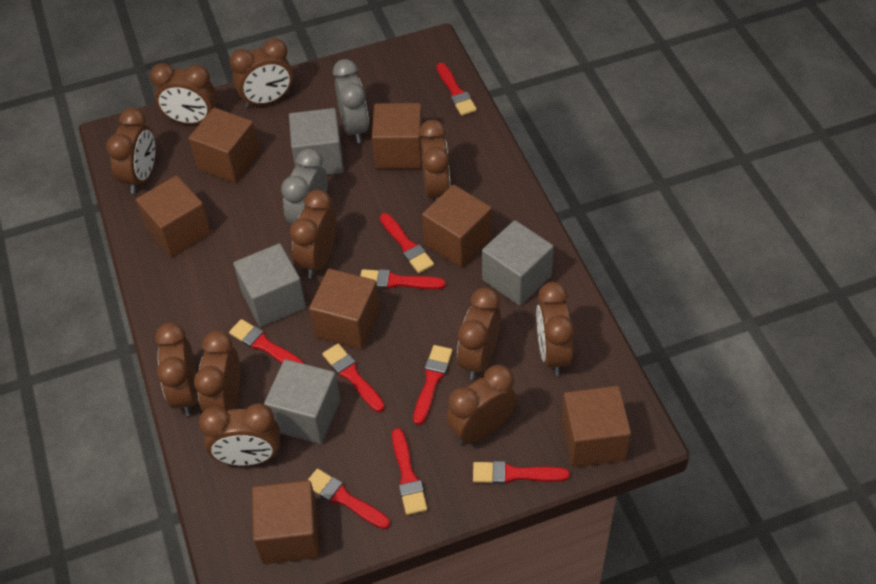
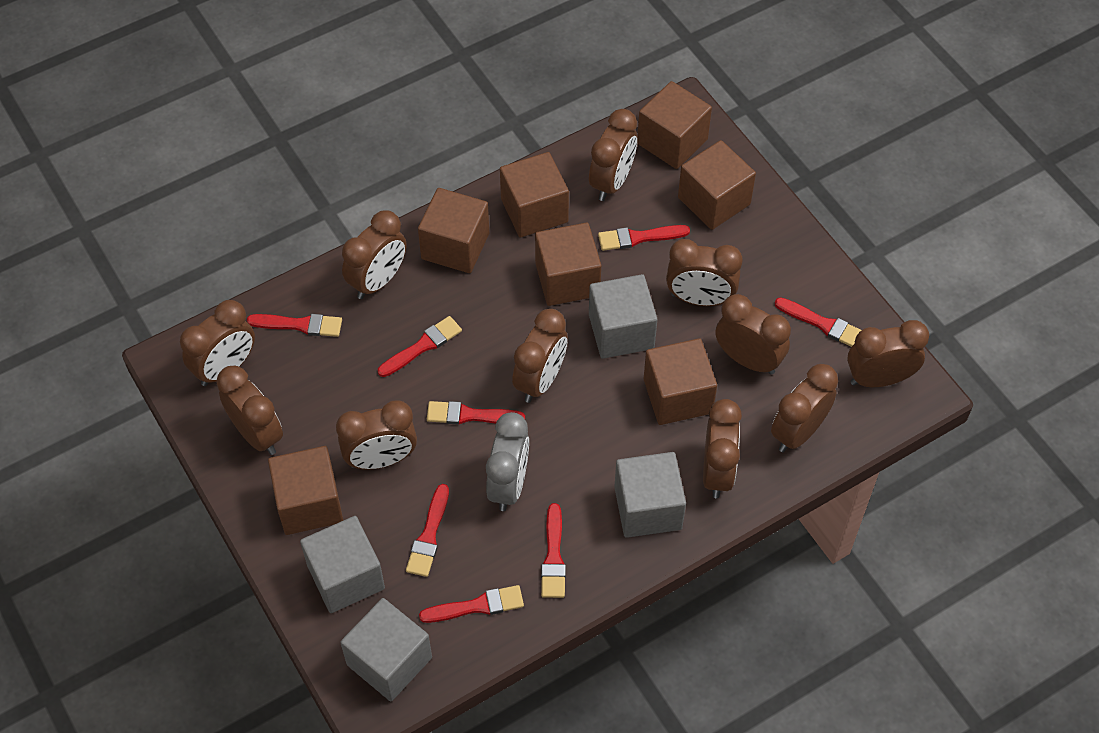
grey clock: [281,148,328,225] [333,59,369,143] = 2 -> [486,412,529,511] = 1
red brush: [229,319,304,364] [308,469,390,529] [322,343,385,412] [360,269,446,289] [380,213,434,273] [392,428,427,515] [413,345,453,425] [436,63,477,116] [473,461,570,484] = 9 -> [247,314,342,337] [378,316,462,377] [406,484,449,577] [419,585,524,623] [427,401,525,424] [541,503,566,598] [598,225,690,251] [775,297,861,347] = 8

